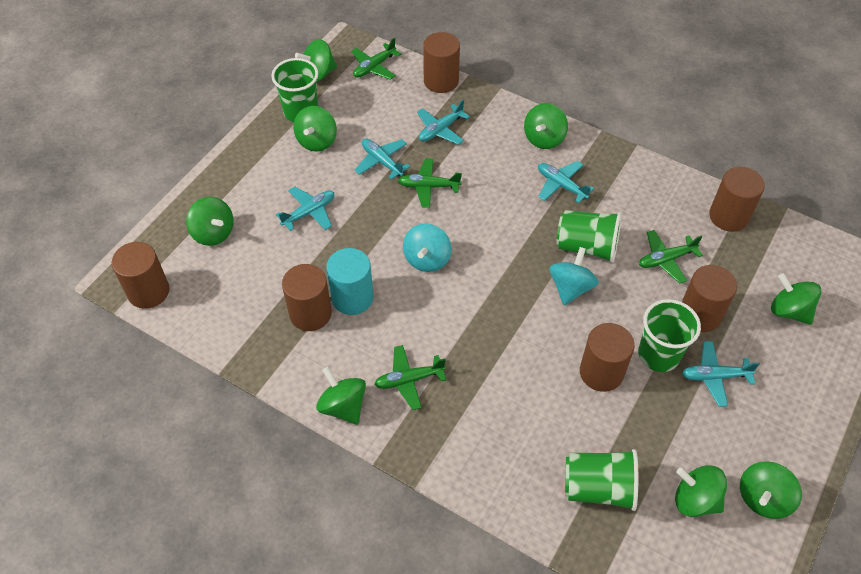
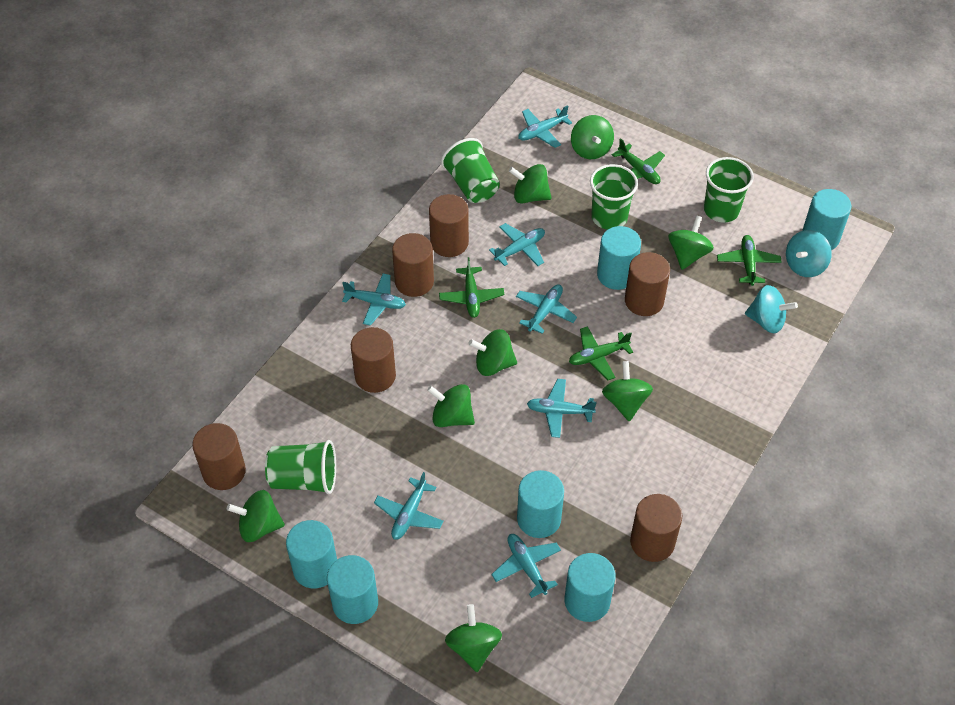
turquoise cylinder: [326,248,374,315] = 1 -> [286,520,337,589] [327,555,378,624] [517,470,564,538] [565,553,616,622] [597,226,641,290] [802,189,851,250] = 6
turquoise plane: [276,187,334,231] [354,138,410,180] [417,100,470,145] [538,161,594,203] [682,341,760,407] = 5 -> [342,273,406,326] [374,472,444,540] [489,223,545,266] [491,534,561,598] [516,285,577,334] [518,105,572,148] [527,379,597,438] = 7

